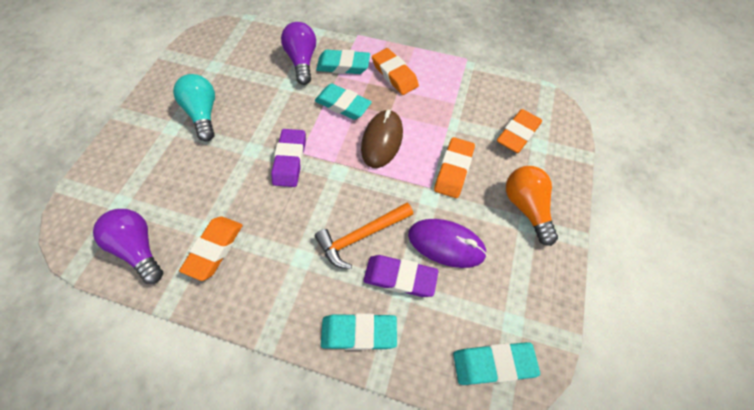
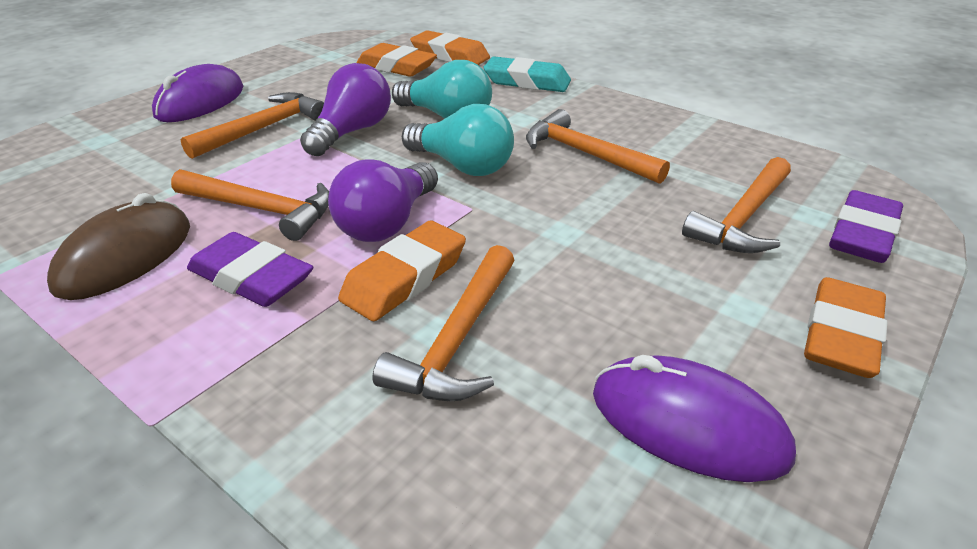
orange hammer: [315,203,413,269] = 1 -> [171,169,329,241] [181,92,324,159] [372,245,514,401] [526,109,670,184] [682,157,791,253] = 5
orange light bulb: [506,166,558,246] = 1 -> none = 0
purple mouse: [408,219,487,268] = 1 -> [152,64,243,122] [593,355,796,482] = 2
turquoise eraser: [315,83,372,120] [316,49,370,74] [321,313,397,350] [453,342,540,385] = 4 -> [483,56,571,92] = 1
turquoise light bulb: [173,74,215,141] = 1 -> [392,60,492,119] [402,104,514,176] = 2

